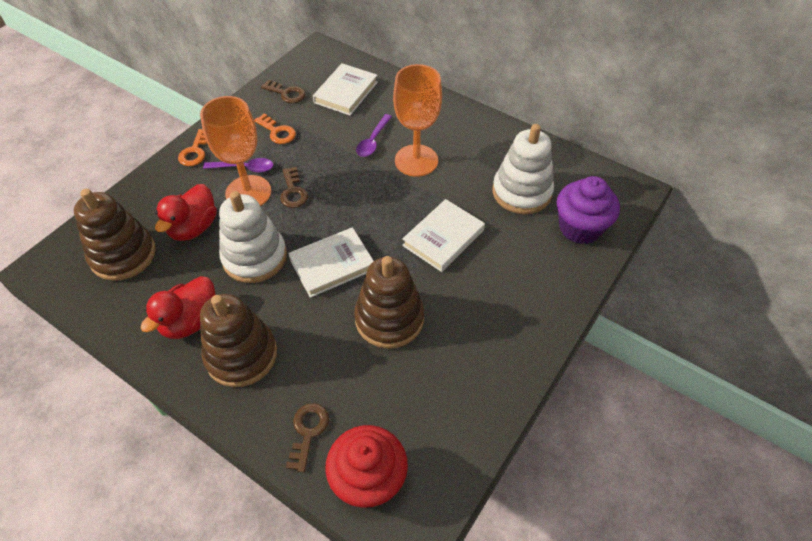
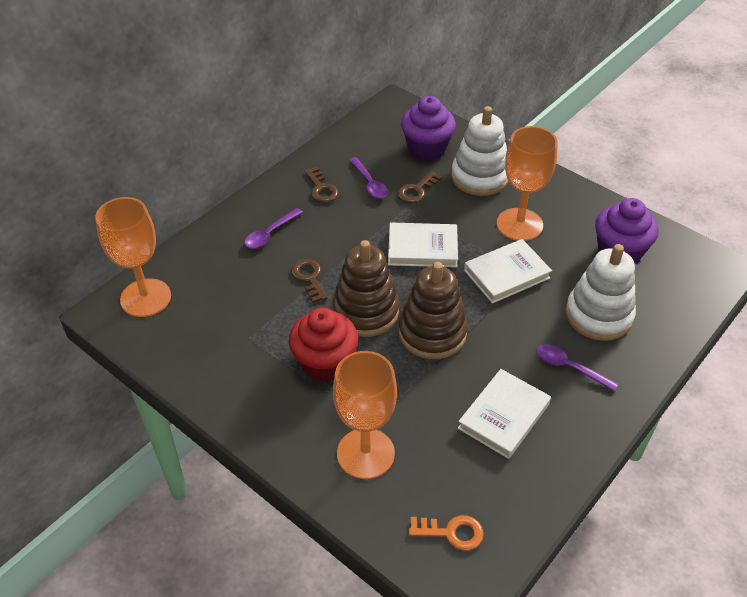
brown stacking toy: [74,189,156,281] [200,294,277,387] [354,256,424,349] = 3 -> [332,240,399,337] [399,262,468,359] = 2
orange goblet: [200,96,271,206] [393,64,442,177] = 2 -> [95,197,171,317] [333,351,397,479] [497,126,558,241] = 3
orange key: [178,129,207,166] [254,114,296,144] = 2 -> [409,515,484,551] = 1
purple cupcake: [557,176,620,244] = 1 -> [401,96,456,161] [595,198,658,264] = 2
purple spoon: [203,158,273,173] [356,114,392,157] = 2 -> [244,208,303,249] [349,157,388,198] [536,344,618,391] = 3
red duck: [141,276,216,339] [155,184,217,241] = 2 -> none = 0

